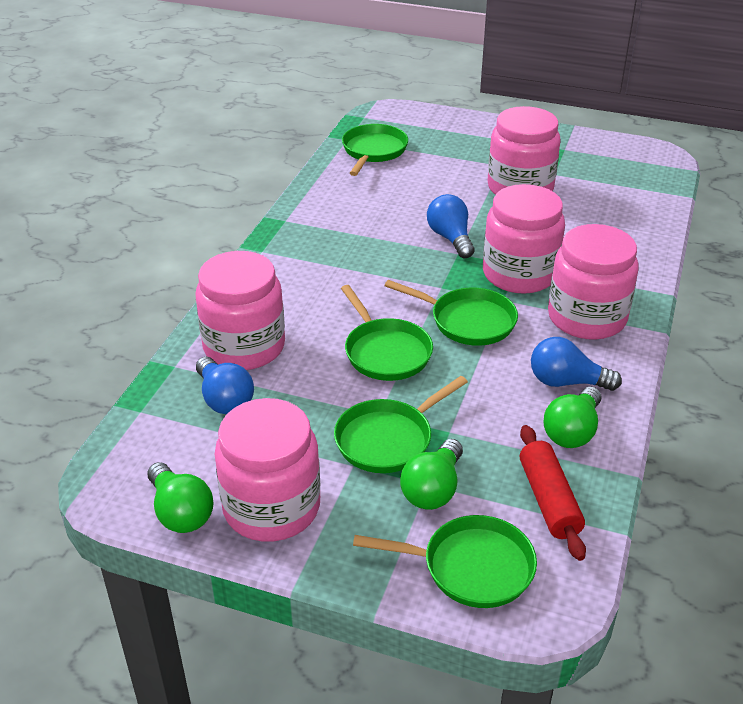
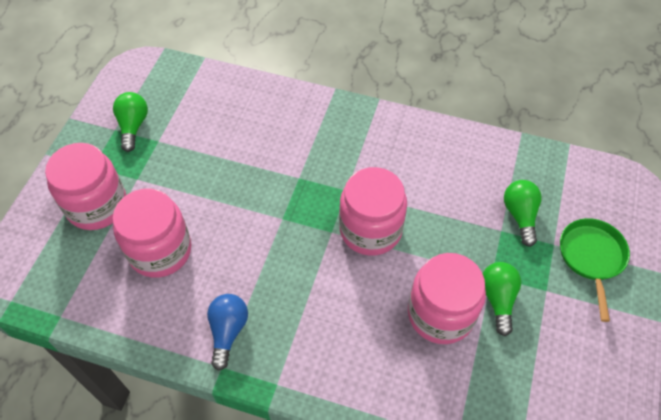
blue light bulb: [196,357,254,414] [427,194,475,258] [531,337,622,391] = 3 -> [207,294,248,371] = 1
green pan: [334,376,468,473] [341,285,433,381] [342,124,408,176] [353,515,537,608] [384,280,518,346] = 5 -> [560,218,630,322] = 1
pink jar: [195,251,285,370] [214,398,320,542] [483,184,565,294] [488,106,561,195] [548,224,639,340] = 5 -> [45,143,126,230] [112,188,192,278] [339,167,407,256] [408,253,486,344] = 4
red rolling pin: [520,425,586,561] = 1 -> none = 0

